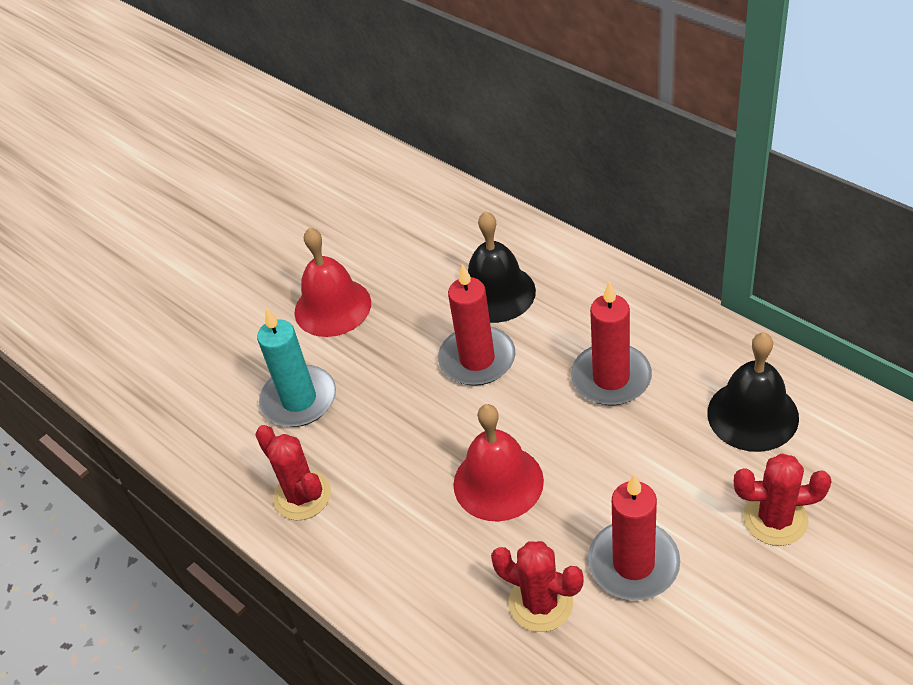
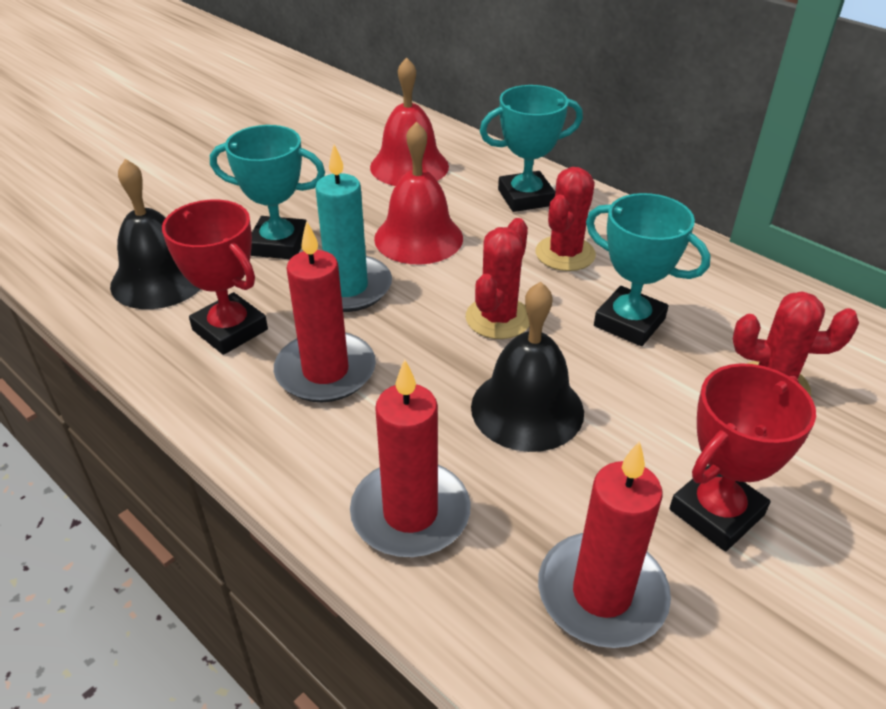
red trophy: none = 0 -> [162,200,268,355] [669,363,816,551] = 2
turquoise trophy: none = 0 -> [210,125,325,259] [480,85,583,212] [586,193,711,346] = 3

